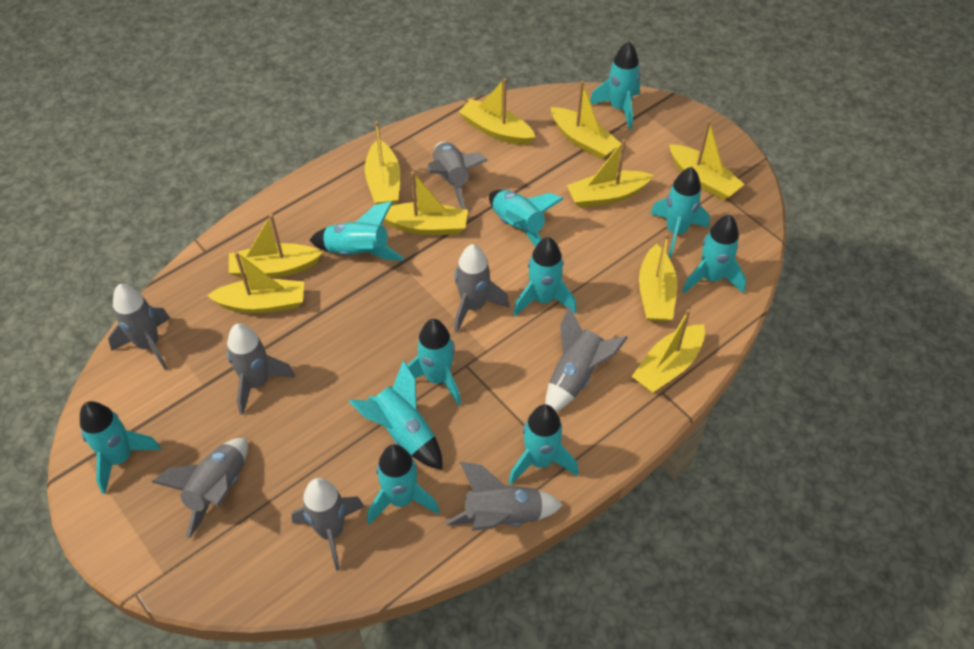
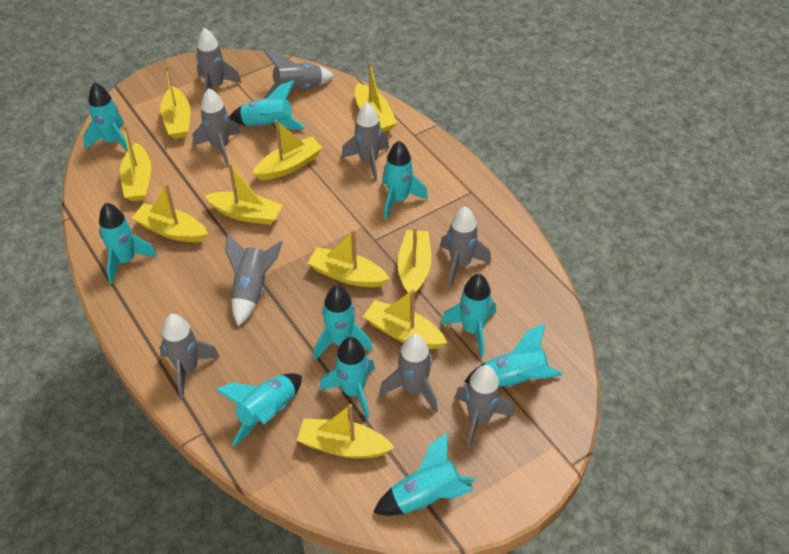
grey rocket: [108,284,170,370] [152,438,248,538] [227,323,295,415] [292,478,364,571] [427,142,488,209] [445,461,563,531] [454,244,510,333] [545,306,628,412] = 8 -> [159,314,220,398] [193,88,241,166] [196,28,242,93] [225,234,283,326] [263,50,334,98] [341,102,390,181] [380,334,438,413] [440,206,491,287] [455,365,514,449] = 9
turquoise rocket: [80,401,161,494] [309,201,405,261] [349,360,443,470] [367,444,440,525] [407,319,461,406] [489,190,563,247] [509,404,579,485] [513,237,577,316] [590,42,640,130] [650,167,710,257] [682,215,746,294] = 11 -> [83,82,128,151] [99,203,157,284] [216,373,302,446] [229,80,305,129] [314,285,372,360] [319,337,375,419] [373,432,475,516] [382,141,428,220] [441,274,496,357] [464,323,563,388] = 10

